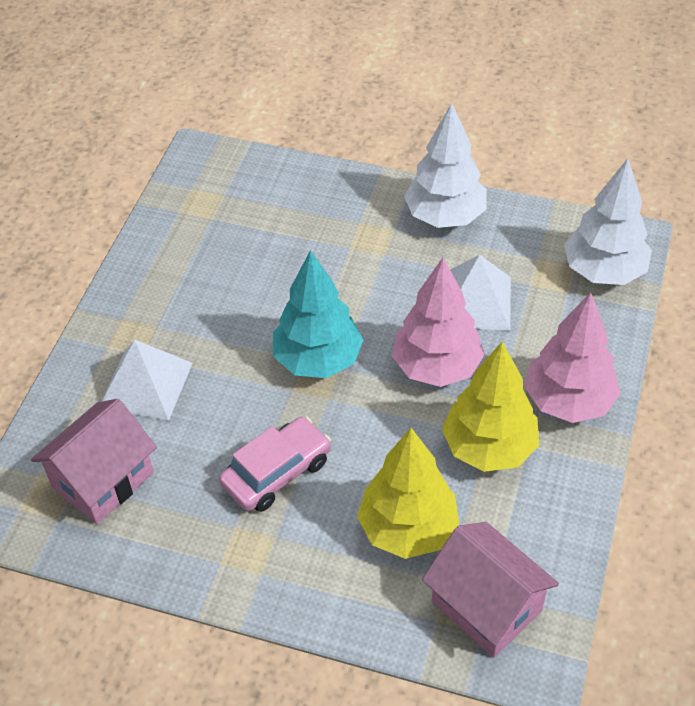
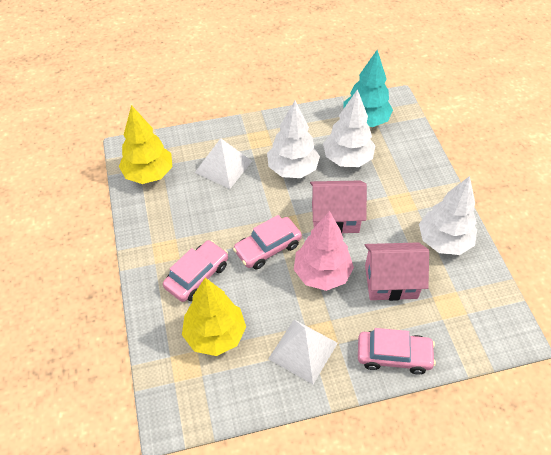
pink car: [219,417,331,512] = 1 -> [163,240,228,302] [233,215,302,269] [358,328,436,374] = 3
pink tree: [392,258,485,387] [524,293,621,423] = 2 -> [294,211,354,291] = 1
white tree: [404,103,487,228] [564,158,652,285] = 2 -> [267,100,320,178] [323,89,376,167] [419,176,477,255] = 3

